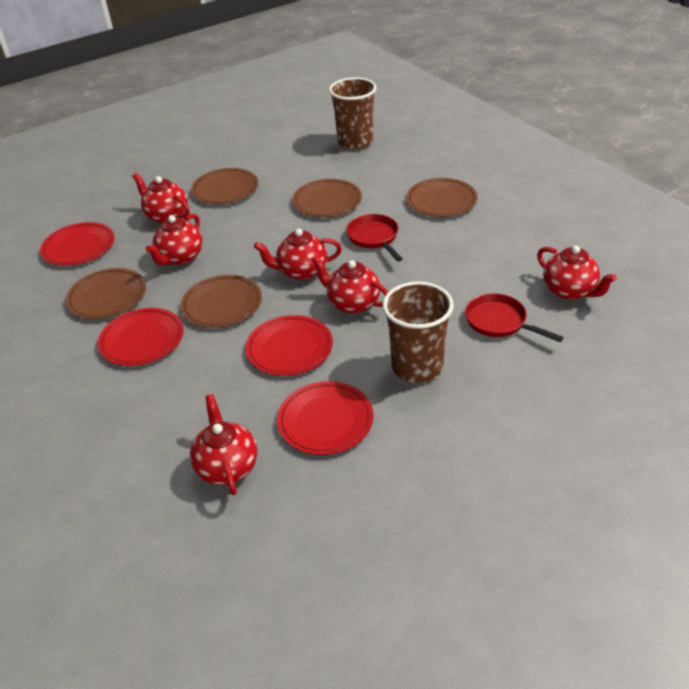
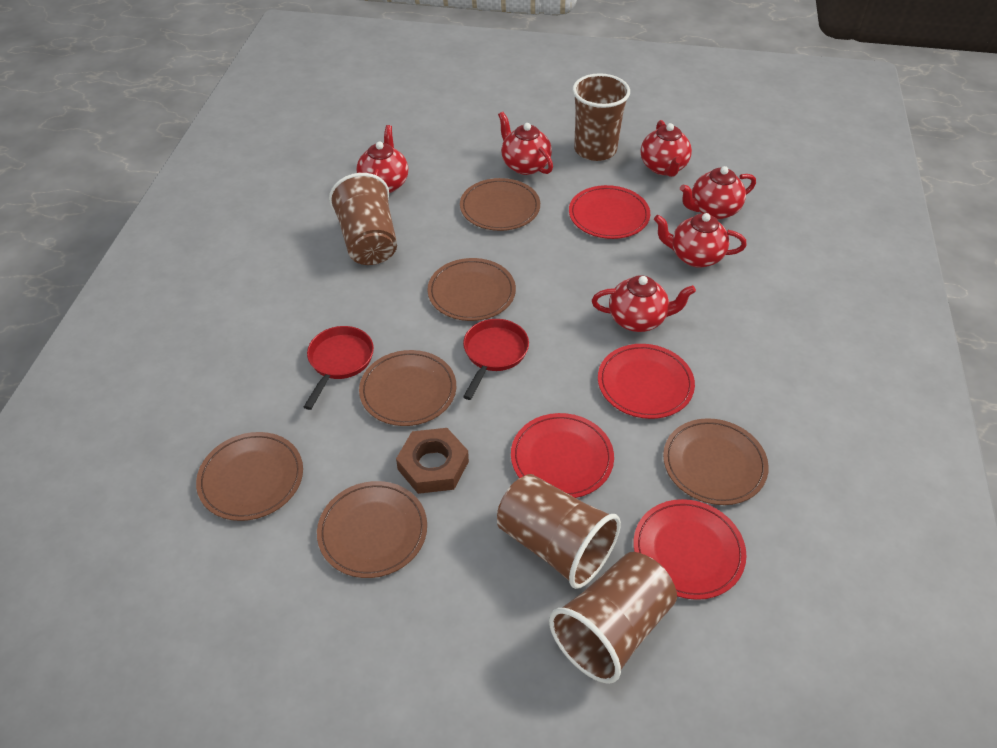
brown cup: [329,77,377,150] [383,282,454,383] = 2 -> [329,173,397,265] [497,474,621,589] [549,552,677,684] [572,73,630,161] = 4
brown nut: none = 0 -> [396,428,469,494] = 1
brown plate: [66,268,146,319] [180,275,262,328] [191,168,258,204] [292,179,362,217] [406,178,478,217] = 5 -> [196,432,303,521] [317,481,427,578] [359,350,456,426] [427,258,516,321] [460,178,540,231] [663,418,769,505] = 6

